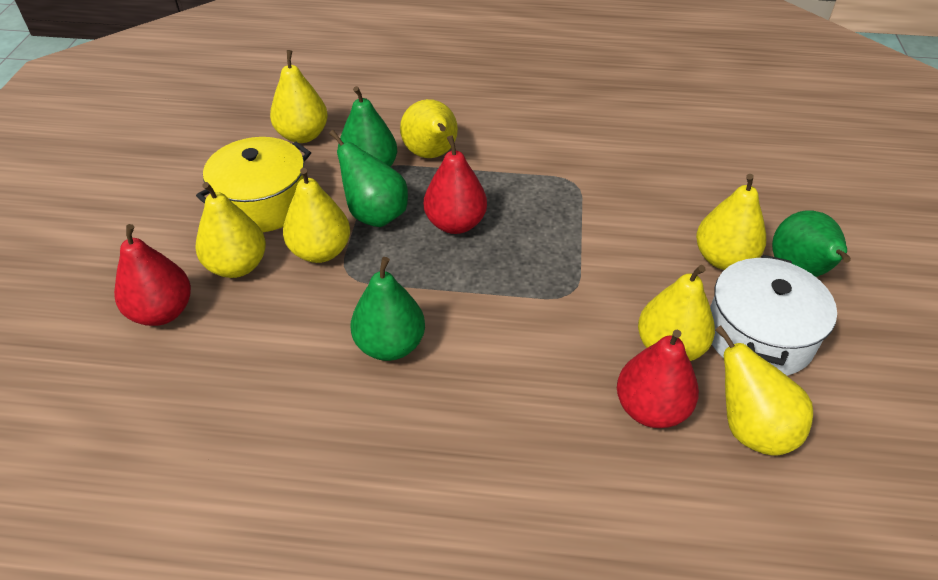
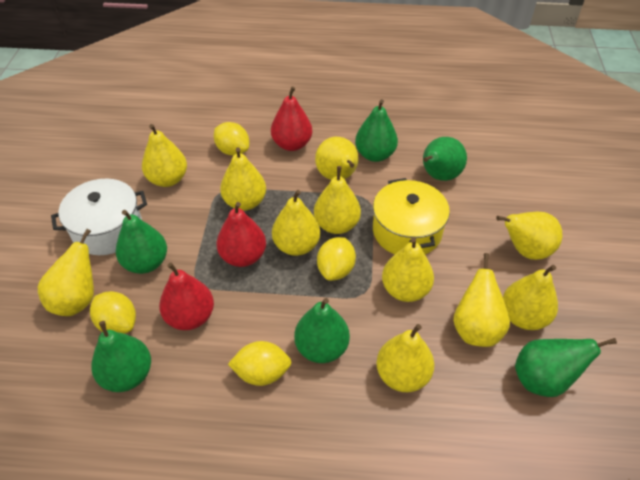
green pear: [329,130,408,227] [338,86,397,167] [351,257,425,361] [772,210,851,277] = 4 -> [91,321,151,392] [116,210,167,274] [294,298,350,363] [355,99,398,162] [423,137,467,181] [515,338,617,397] = 6
yellow lemon: none = 0 -> [90,291,136,334] [214,122,249,156] [228,341,291,386] [317,237,356,281] = 4
yellow pear: [195,182,266,278] [270,50,328,143] [283,168,350,263] [400,99,458,158] [638,265,715,361] [696,174,766,270] [715,325,813,456] = 7 -> [38,229,94,316] [142,124,187,187] [220,147,266,211] [272,190,320,256] [314,166,361,234] [315,137,359,180] [376,324,434,392] [382,237,434,302] [453,253,510,347] [496,212,562,260] [503,265,558,330] = 11

